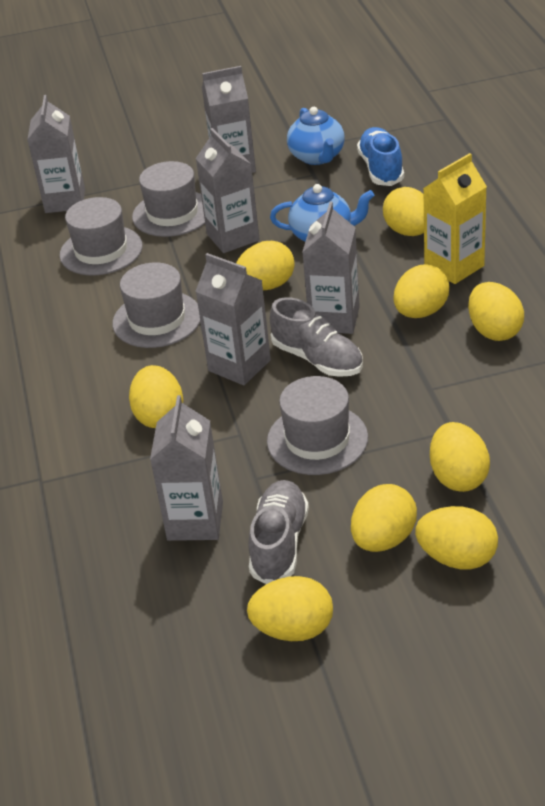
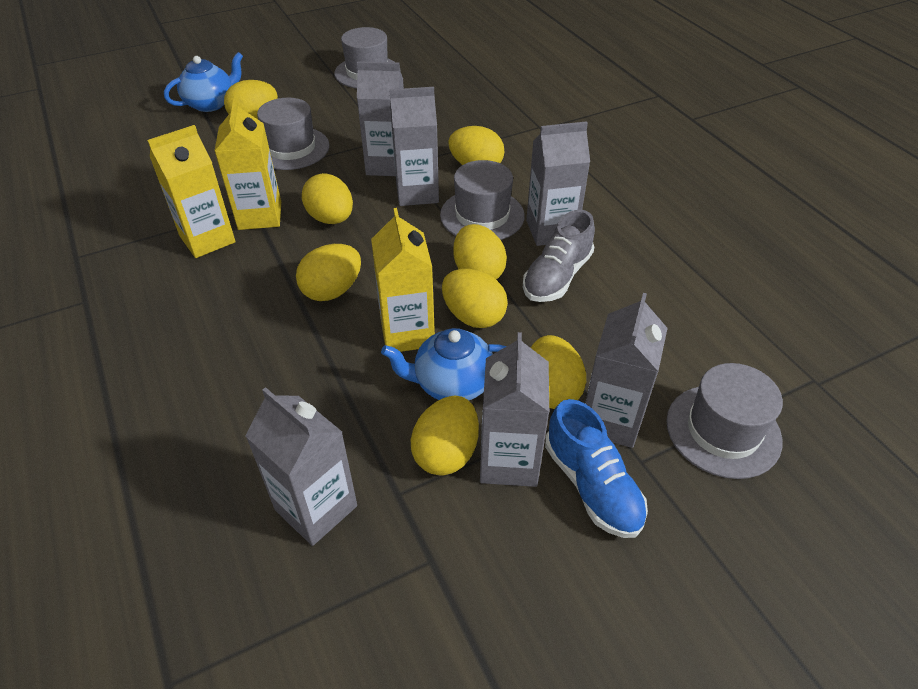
grey shoe: [248,480,309,584] [270,297,363,377] = 2 -> [523,210,595,302] = 1
yellow carton: [423,153,487,284] = 1 -> [147,125,236,258] [214,99,281,230] [371,208,435,352] = 3
yellow egg: [129,365,184,428] [236,241,295,291] [247,576,333,641] [351,484,417,552] [383,187,424,236] [393,264,449,318] [415,506,498,569] [430,422,490,492] [468,282,524,341] = 9 -> [224,80,278,119] [296,244,361,301] [302,173,353,224] [411,396,479,476] [442,269,508,328] [448,126,504,165] [453,224,507,280] [531,335,586,409] = 8

